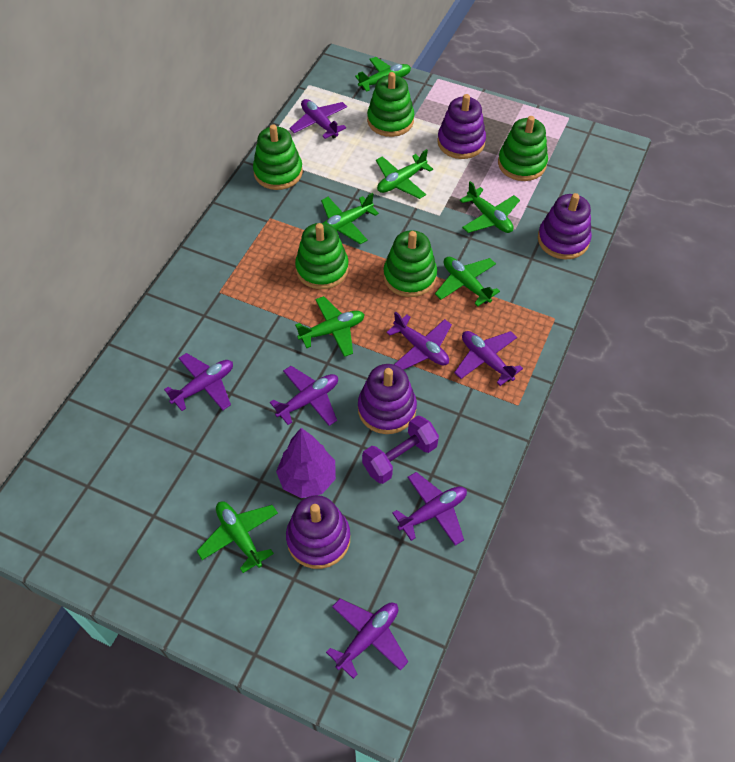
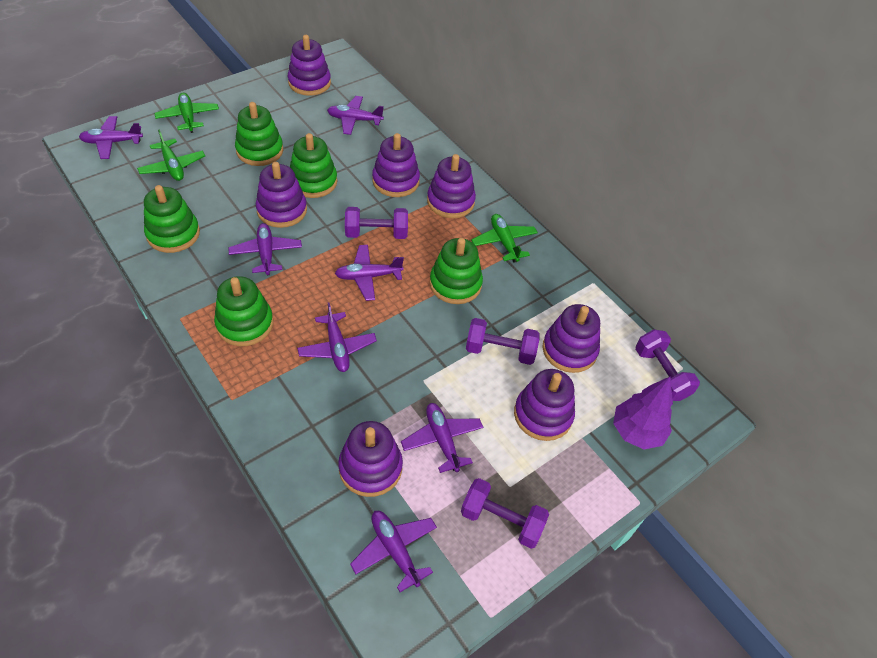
green plane: [197,501,278,573] [295,296,365,357] [321,193,379,244] [355,57,411,92] [376,149,433,199] [435,257,500,307] [460,181,520,233] = 7 -> [137,130,205,181] [154,93,219,133] [471,214,538,263] = 3
purple dumbbell: [362,416,439,484] = 1 -> [345,207,408,239] [461,478,549,549] [466,318,540,365] [635,329,700,401] = 4
purple stacking toy: [286,495,350,569] [358,364,417,434] [437,94,486,159] [538,193,592,260] = 4 -> [256,162,307,228] [288,35,331,96] [338,421,403,497] [372,133,420,197] [427,154,476,218] [514,369,575,441] [542,304,600,373] = 7

